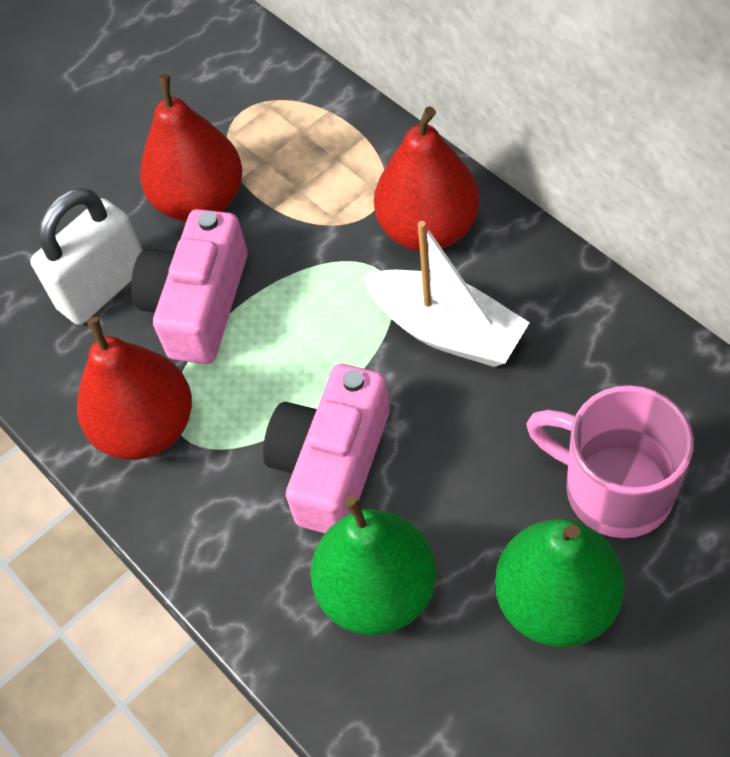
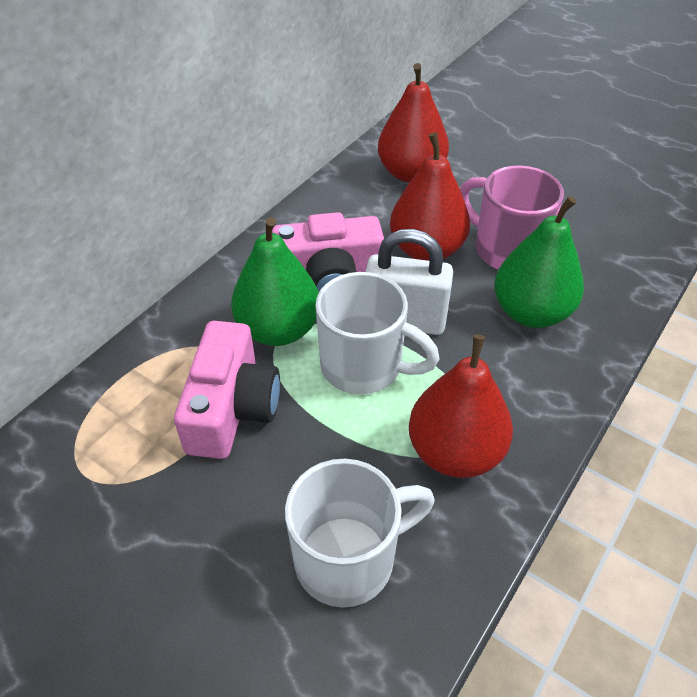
white boat: [363,221,530,367] = 1 -> none = 0
white mug: none = 0 -> [285,459,435,608] [315,272,440,394] = 2

